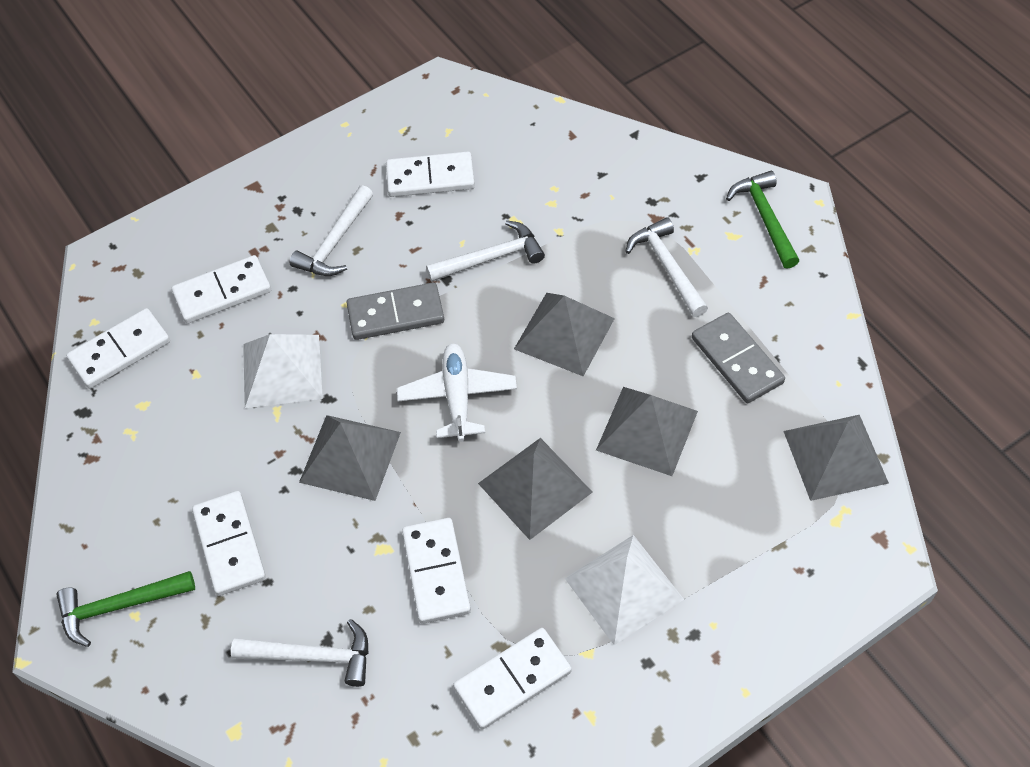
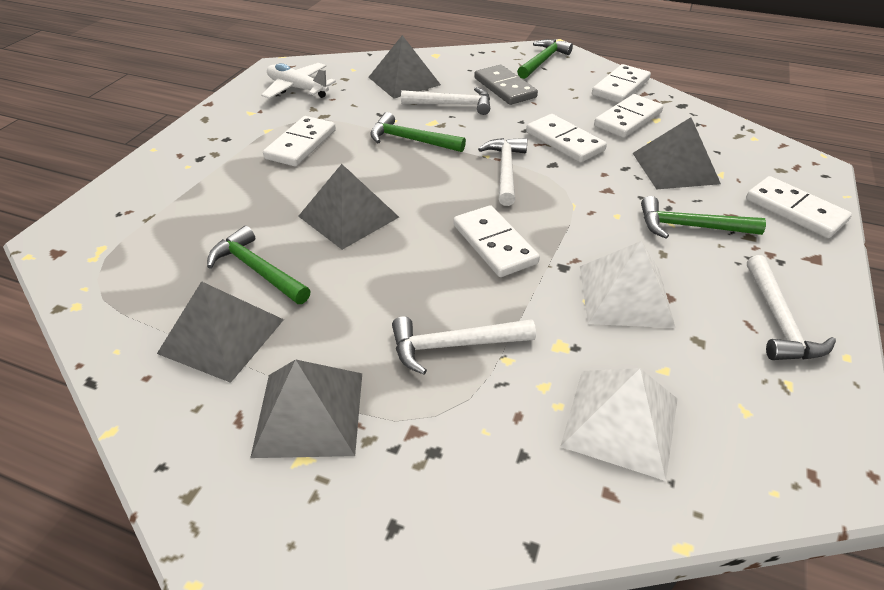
green hammer: [56,571,195,647] [726,171,799,269] = 2 -> [207,226,311,304] [370,112,466,152] [517,39,573,79] [641,196,766,239] = 4
grey domino: [346,282,444,340] [692,313,785,403] = 2 -> [474,65,538,105] = 1

